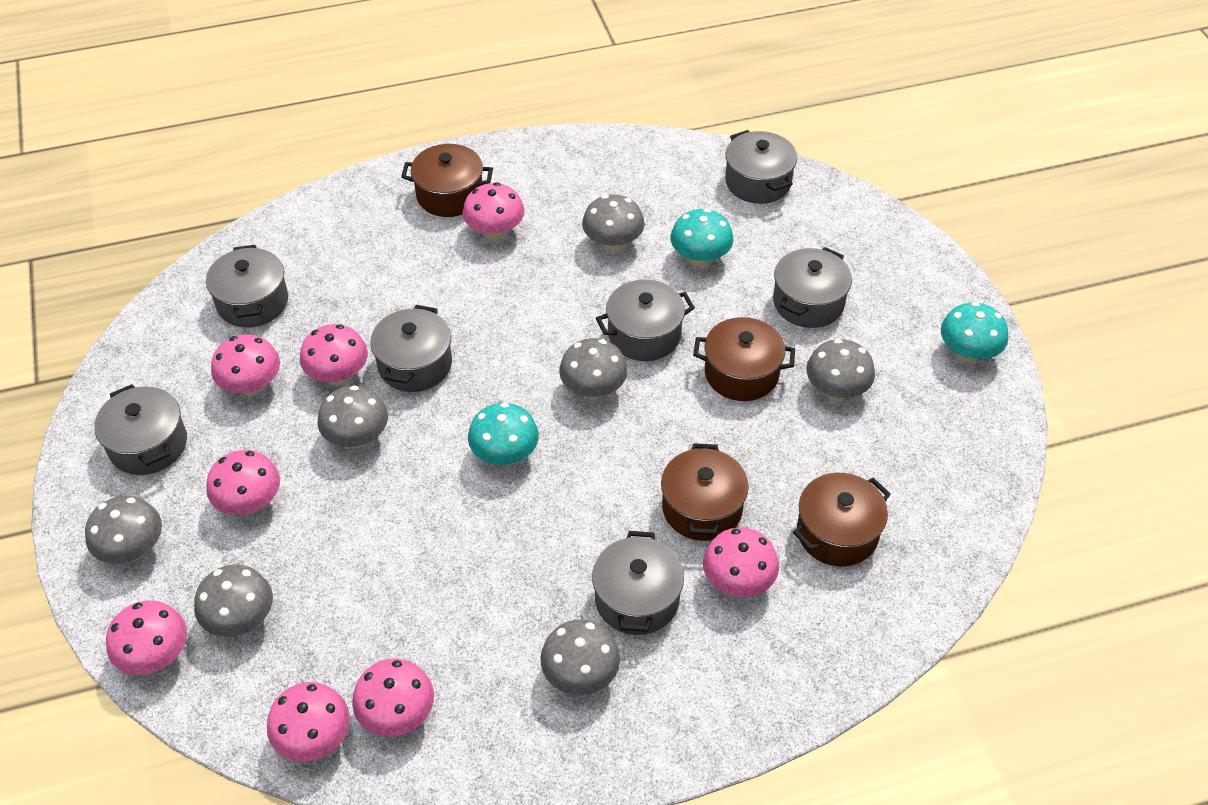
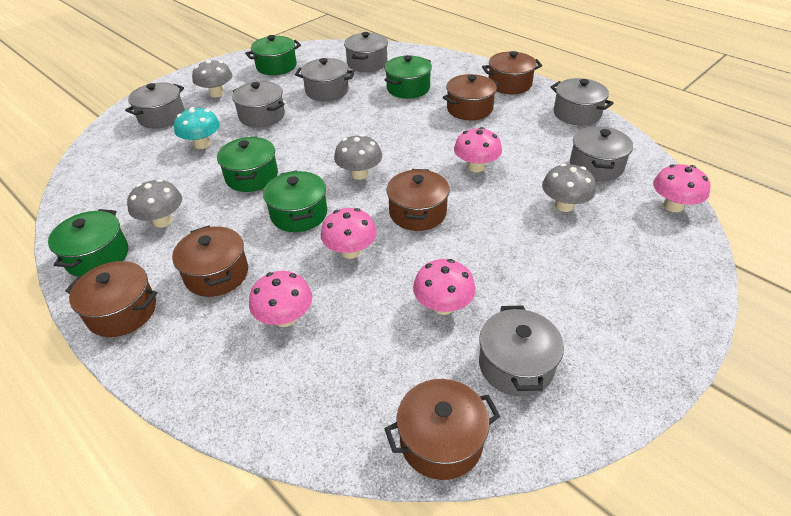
brown pot: [401,144,493,217] [661,443,749,541] [693,317,795,401] [793,473,891,567] = 4 -> [65,261,157,337] [172,225,248,297] [384,379,500,480] [387,169,450,231] [443,74,499,120] [482,51,542,94] = 6
green pot: none = 0 -> [48,209,128,277] [217,136,278,192] [245,35,301,75] [263,170,327,232] [384,55,432,99] = 5
grey mushroom: [85,496,162,564] [194,565,273,637] [318,385,388,448] [541,619,620,695] [559,338,627,399] [582,194,645,252] [806,339,875,400] = 7 -> [127,179,182,228] [192,60,232,97] [334,134,382,180] [542,164,596,212] = 4
pink mushroom: [106,601,187,675] [206,450,280,515] [211,335,280,396] [267,682,350,762] [300,324,368,385] [352,658,434,737] [463,182,525,240] [703,527,779,597] = 8 -> [249,271,312,327] [321,208,377,259] [413,259,476,315] [454,127,502,172] [653,164,710,212] = 5
turquoise mushroom: [468,402,539,466] [671,209,733,267] [941,302,1008,363] = 3 -> [174,107,220,149] = 1

